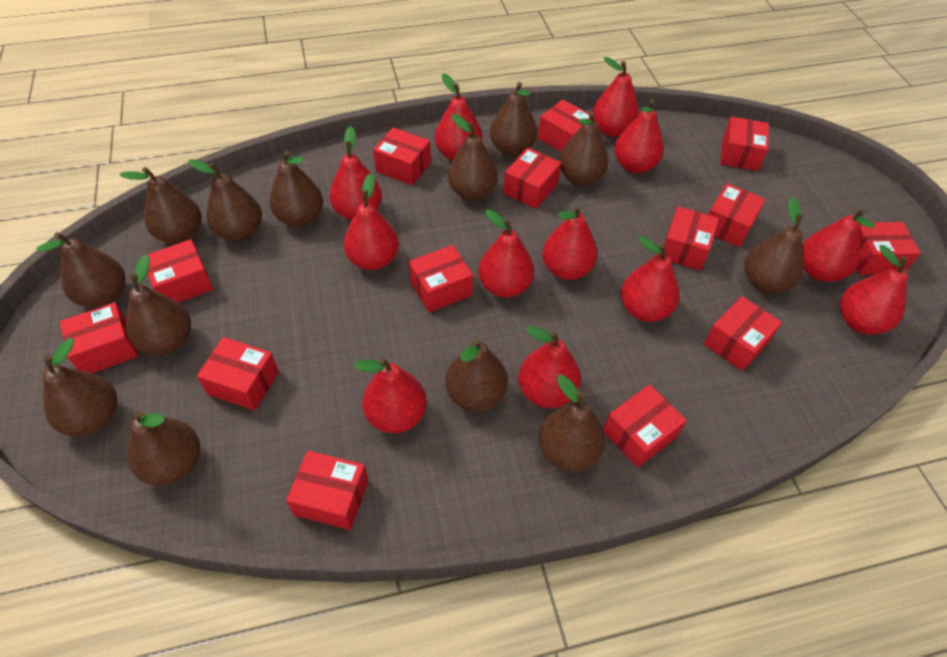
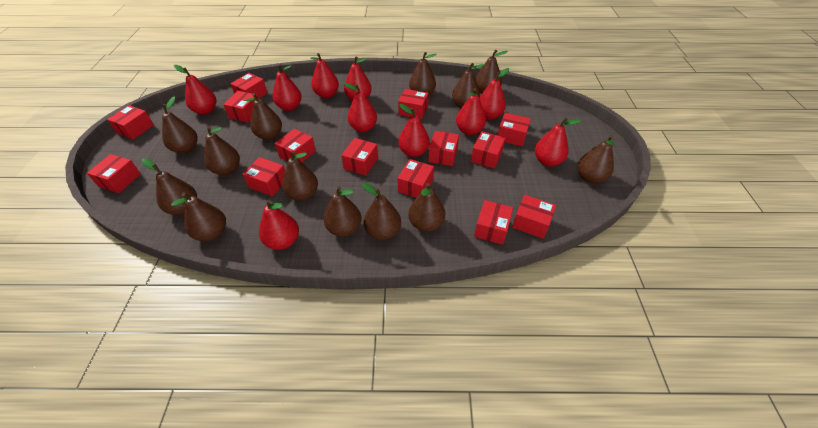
red pear: [329,126,382,220] [344,174,399,270] [354,357,427,433] [435,74,482,160] [478,209,534,298] [518,326,581,408] [542,205,597,280] [593,57,639,137] [614,99,664,173] [621,236,679,322] [802,209,875,282] [840,245,908,334] = 12 -> [174,65,216,115] [259,199,299,250] [273,64,302,111] [310,53,339,98] [344,57,372,101] [344,83,377,132] [398,104,430,157] [456,88,486,135] [479,68,509,120] [535,118,581,166] = 10

